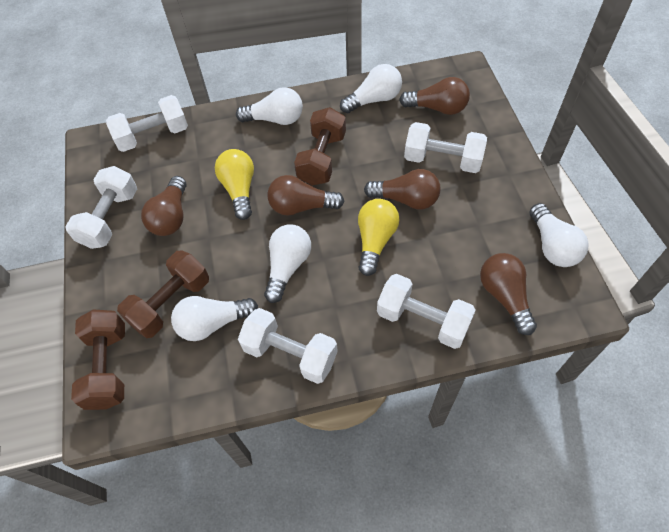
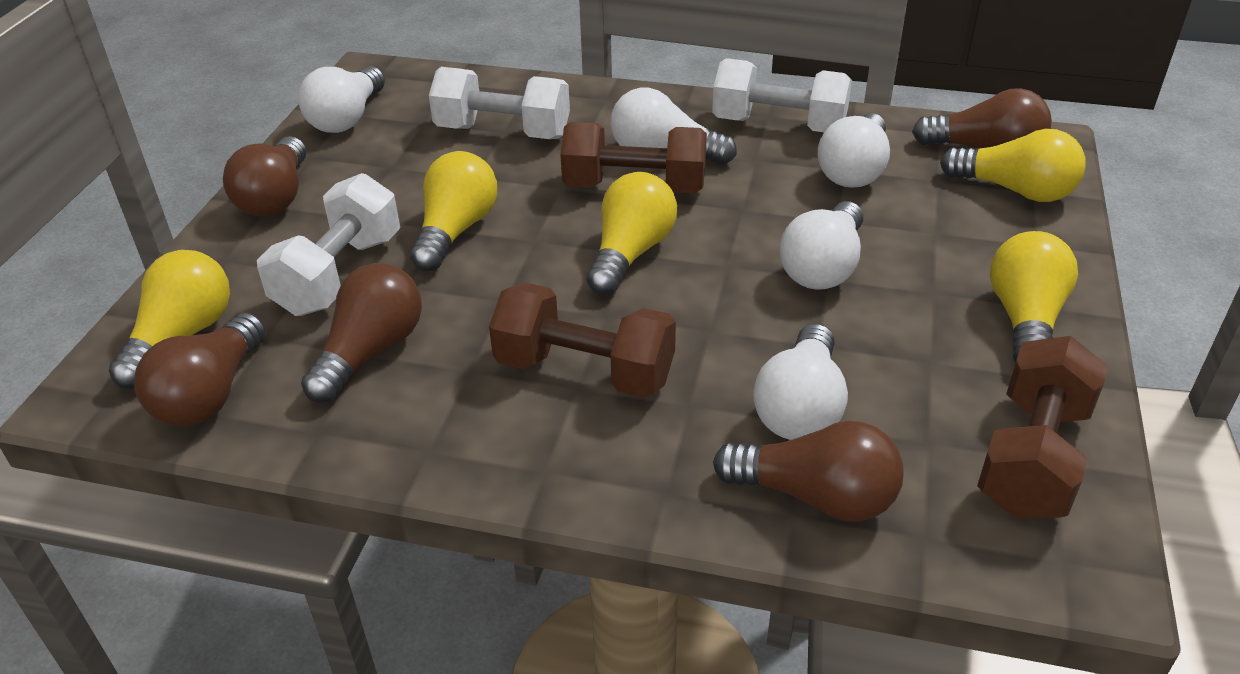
white dumbbell: [65,166,137,249] [106,95,188,152] [238,308,338,384] [377,274,476,349] [404,122,487,173] = 5 -> [257,173,400,316] [429,67,570,139] [712,58,852,132] = 3
yellow light bulb: [215,149,254,220] [358,199,400,276] = 2 -> [109,250,230,389] [410,151,497,271] [586,172,677,295] [940,129,1086,202] [990,231,1078,363] = 5

